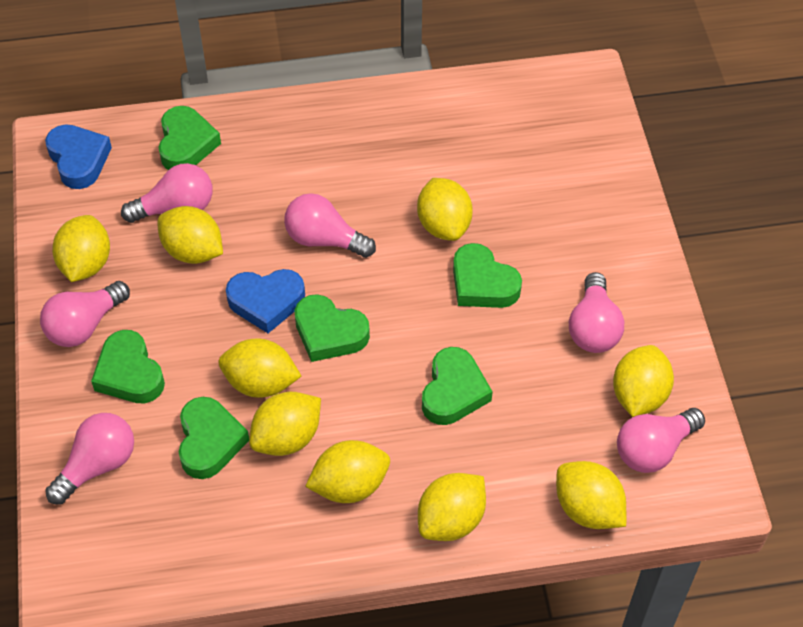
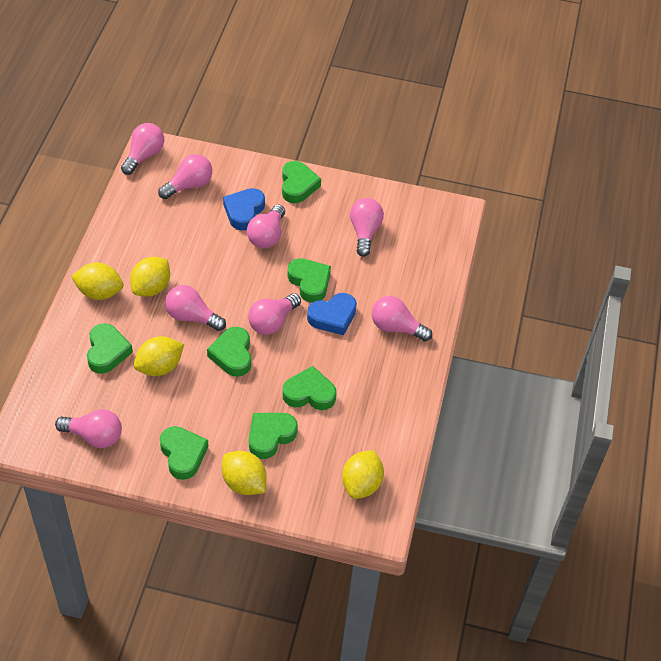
green heart: [91,330,165,404] [158,106,221,170] [179,397,249,479] [294,294,370,362] [422,347,493,425] [453,243,522,308] = 6 -> [87,323,133,374] [160,426,208,480] [207,327,251,377] [249,413,298,459] [282,161,321,203] [283,366,337,410] [287,258,331,303] = 7
pink light bulb: [40,281,130,347] [45,413,134,504] [121,163,212,223] [284,193,376,258] [569,272,624,353] [617,408,705,473] = 6 -> [55,409,122,448] [121,123,164,175] [158,154,212,199] [165,285,226,331] [247,205,285,248] [248,293,301,335] [350,198,384,257] [372,296,432,342] = 8
yellow lemon: [52,215,110,282] [158,206,223,264] [218,339,301,398] [249,392,321,456] [305,440,390,503] [417,178,473,241] [418,473,486,541] [556,461,626,529] [613,345,674,417] = 9 -> [71,263,123,300] [130,257,170,297] [134,336,184,376] [222,451,267,495] [342,450,384,499] = 5

